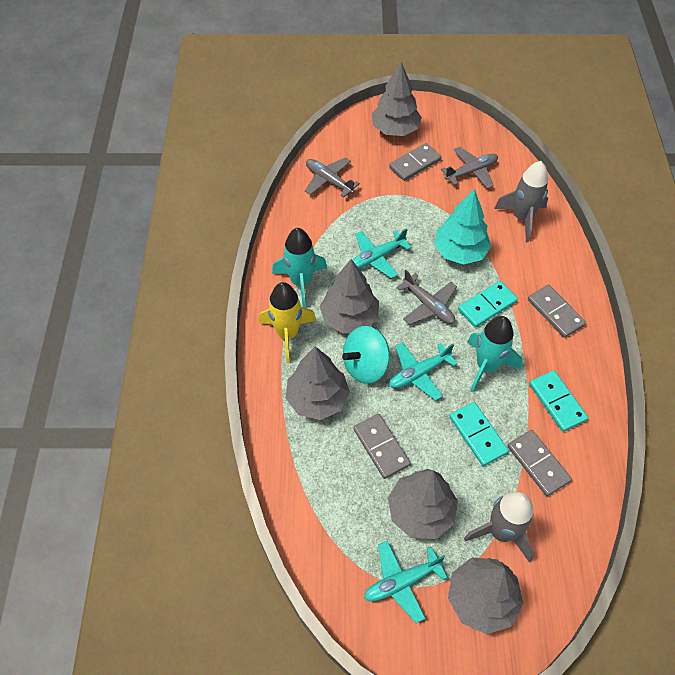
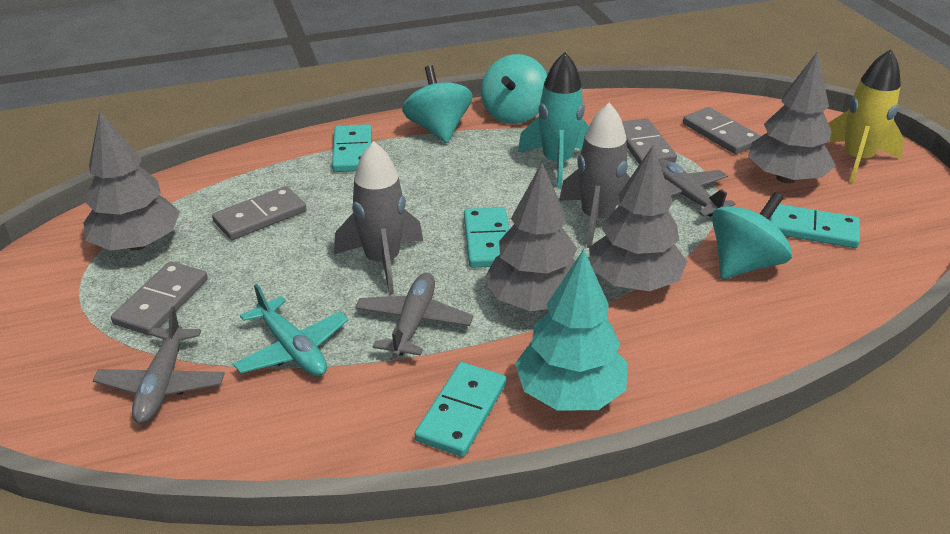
grey tree: [286,346,350,420] [320,259,379,333] [371,62,422,136] [388,469,458,539] [448,557,523,634] = 5 -> [83,111,180,250] [484,163,577,311] [589,146,688,291] [748,51,836,183] = 4
turquoise domino: [449,402,509,466] [458,281,518,328] [529,370,588,432] = 3 -> [332,124,372,172] [415,362,506,457] [464,207,509,268] [769,204,860,248] = 4
turquoise plane: [352,228,411,278] [364,541,448,623] [389,342,457,401] = 3 -> [233,284,348,376] = 1
turquoise rocket: [272,228,327,308] [467,316,522,393] = 2 -> [518,52,589,188] = 1
turquoise spinning top: [342,326,390,384] = 1 -> [402,65,473,143] [481,54,547,124] [712,192,792,279] = 3

